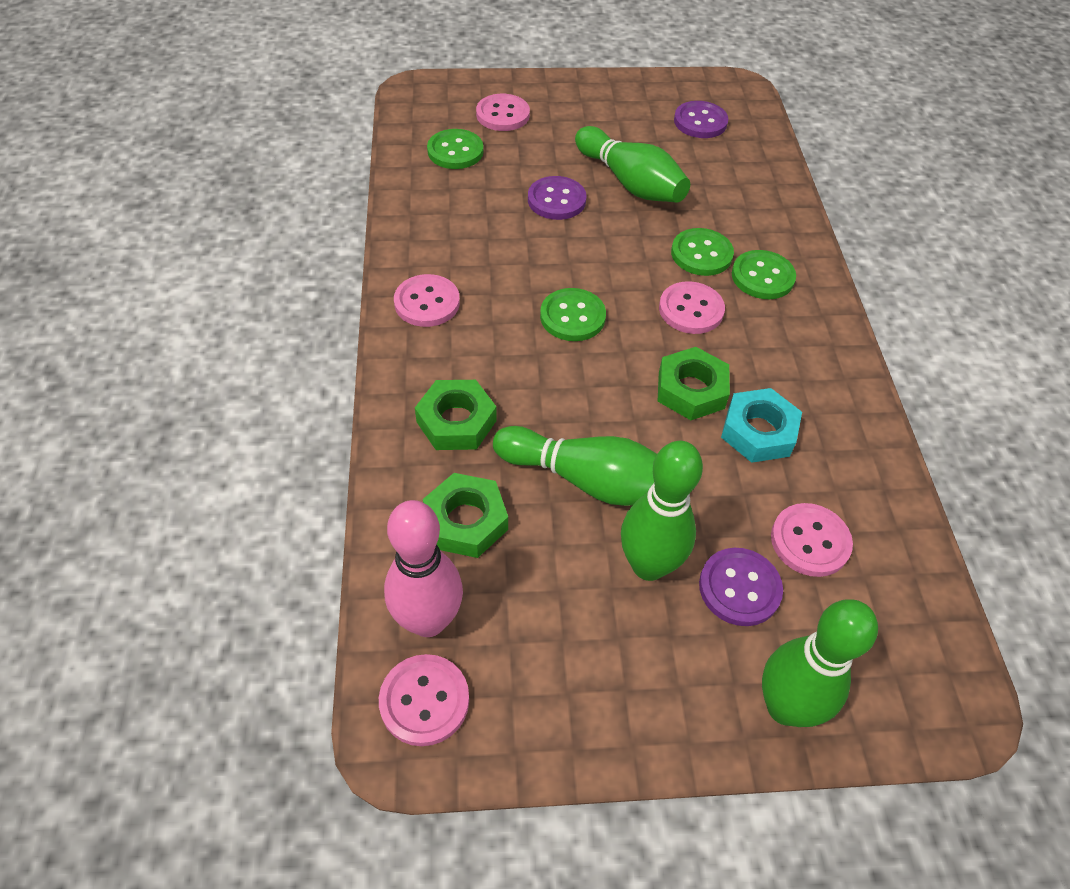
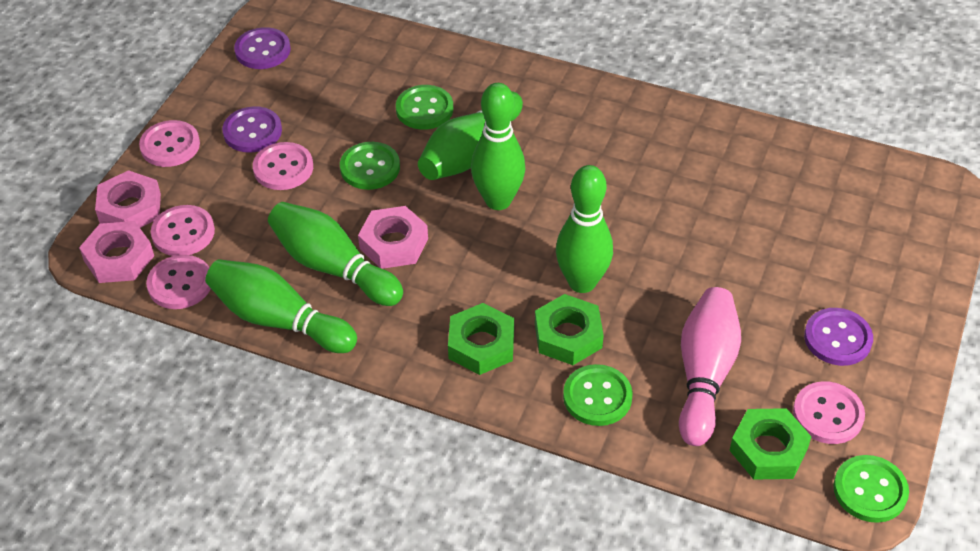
green bowling pin: [493,426,657,506] [575,126,690,203] [621,441,703,581] [762,599,878,727] = 4 -> [205,259,357,353] [268,202,403,306] [418,91,523,180] [471,83,525,210] [556,165,613,293] = 5
pink nut: none = 0 -> [79,221,154,283] [95,170,161,228] [358,206,428,269] = 3
turquoise nut: [721,388,802,463] = 1 -> none = 0

